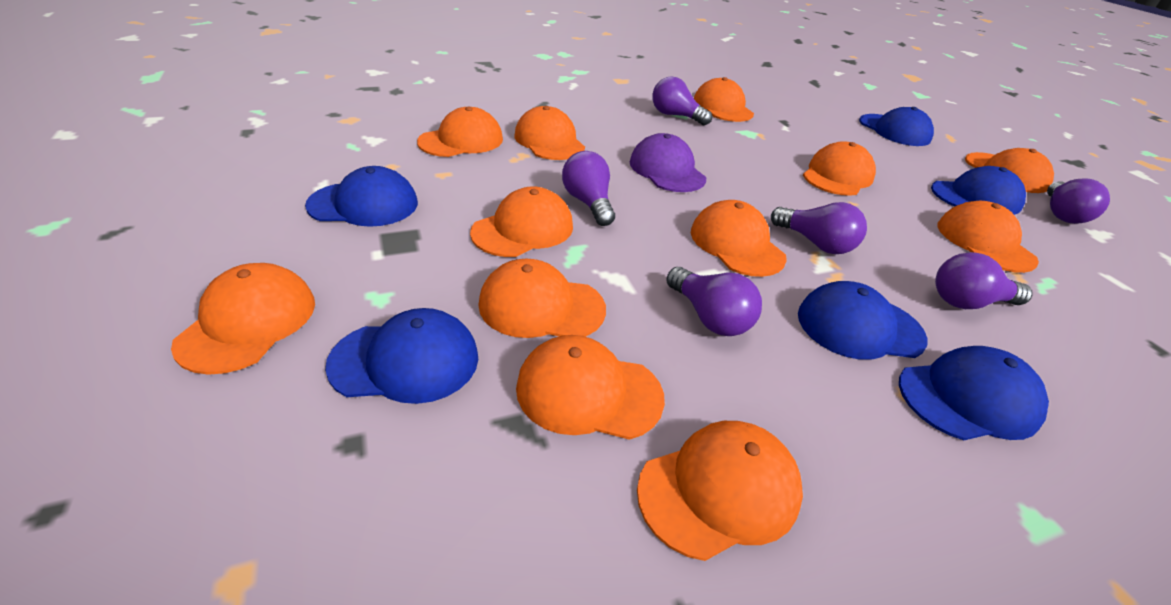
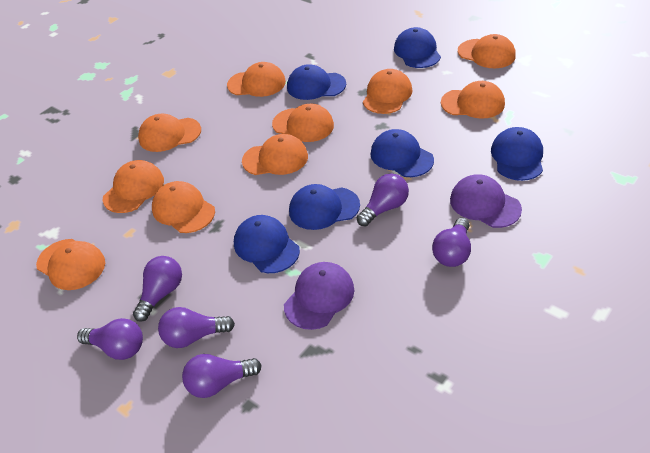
orange cap: [171,263,315,375] [417,106,503,157] [470,186,573,257] [479,259,606,338] [514,106,585,160] [516,335,665,440] [637,421,803,561] [691,200,787,277] [694,77,754,122] [803,141,876,196] [938,201,1039,273] [965,148,1054,193] = 12 -> [36,239,105,290] [103,160,164,213] [138,114,201,152] [152,181,215,233] [227,62,286,97] [242,134,308,175] [272,104,334,142] [363,69,412,114] [441,81,505,119] [458,34,516,68] = 10
purple cap: [630,133,706,192] = 1 -> [284,262,354,330] [450,174,522,228] = 2

